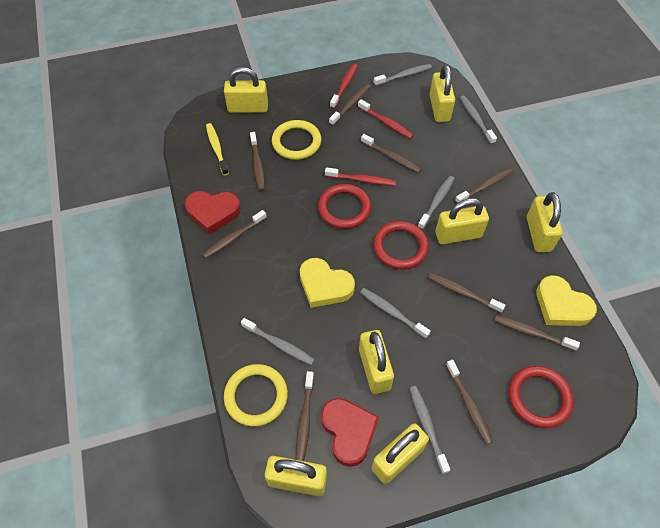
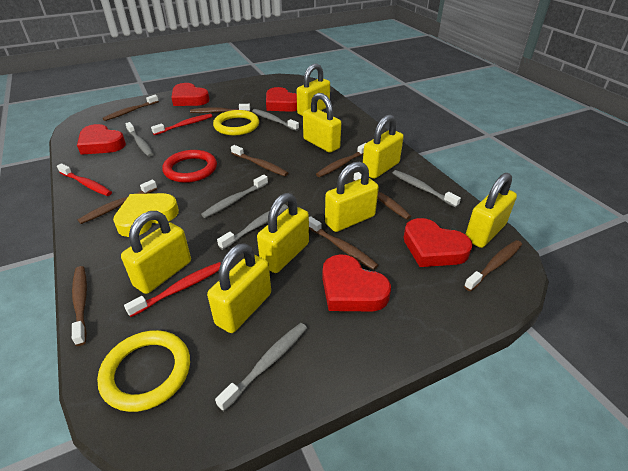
red heart: [185,191,241,234] [321,398,379,467] = 2 -> [77,124,126,155] [171,83,210,106] [266,87,297,112] [322,254,391,312] [404,218,473,267] = 5
red ring: [318,184,371,229] [373,221,429,270] [509,366,574,428] = 3 -> [162,150,217,183] = 1
yellow heart: [300,258,355,308] [536,275,597,326] = 2 -> [113,193,179,237] = 1
yellow padlock: [224,67,268,113] [265,456,327,496] [359,330,394,394] [372,423,429,484] [429,64,455,122] [435,198,489,244] [527,192,563,252] = 7 -> [121,211,191,294] [207,243,271,333] [257,193,309,273] [297,63,330,116] [303,93,341,153] [325,161,379,232] [363,115,404,179] [465,173,517,248] = 8
yellow toothbrush: [206,123,229,175] = 1 -> none = 0

